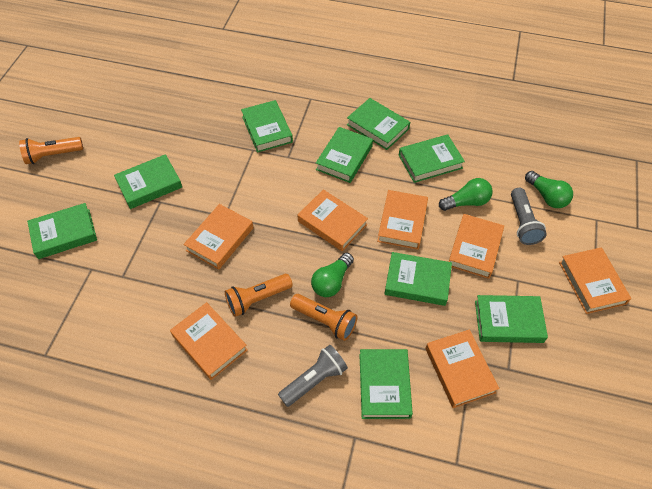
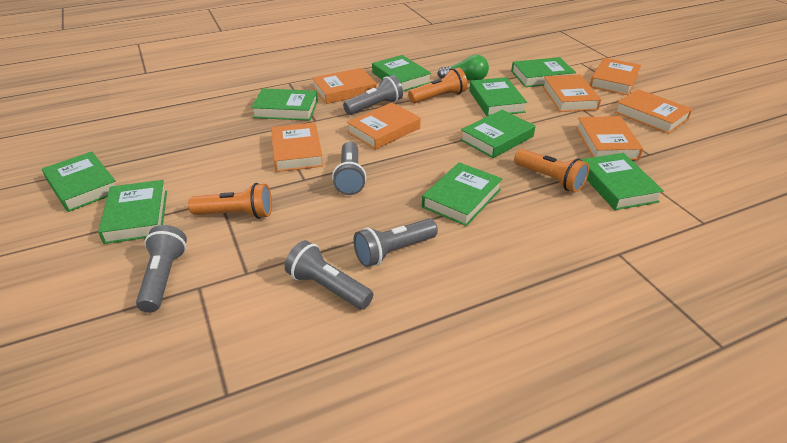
green light bulb: [311,253,354,297] [439,178,492,211] [525,171,573,208] = 3 -> [437,55,489,81] = 1
grey flashlight: [278,345,348,407] [511,188,547,245] = 2 -> [136,225,187,313] [284,240,373,310] [332,142,366,195] [343,75,403,115] [353,219,438,267] = 5

